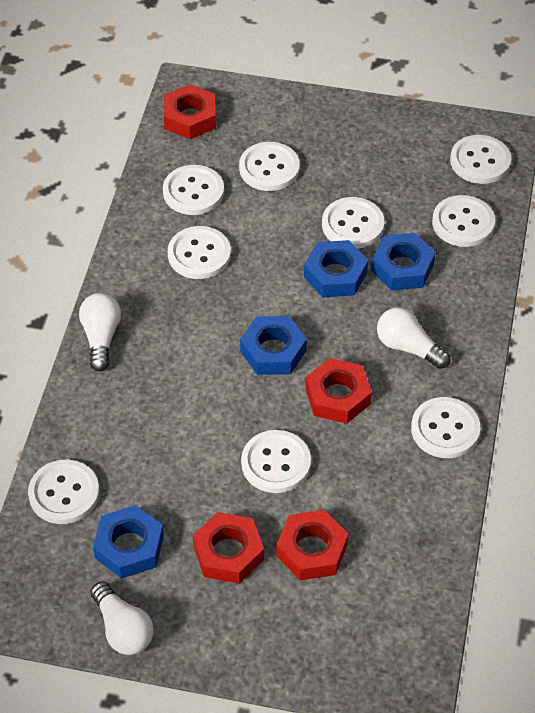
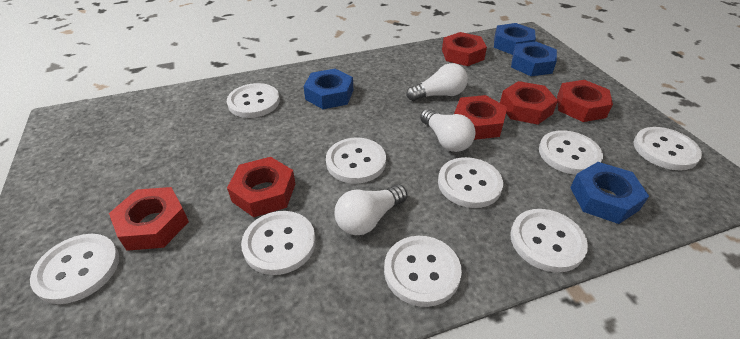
red nut: [164,84,216,139] [193,512,264,584] [276,510,348,580] [305,358,372,424] = 4 -> [109,187,189,251] [227,157,295,217] [442,32,487,66] [454,95,507,140] [500,81,558,125] [557,80,613,122] = 6

